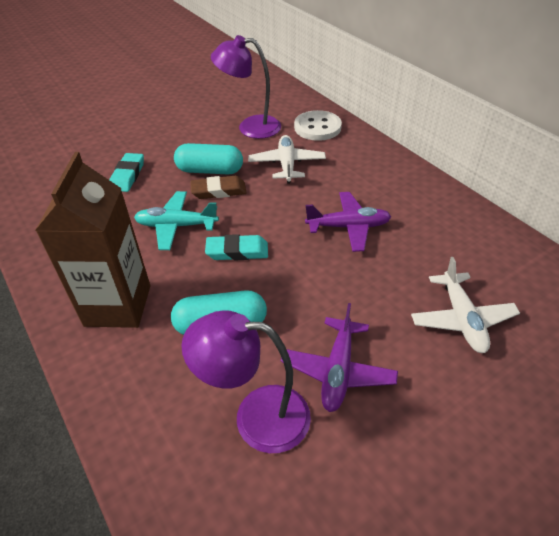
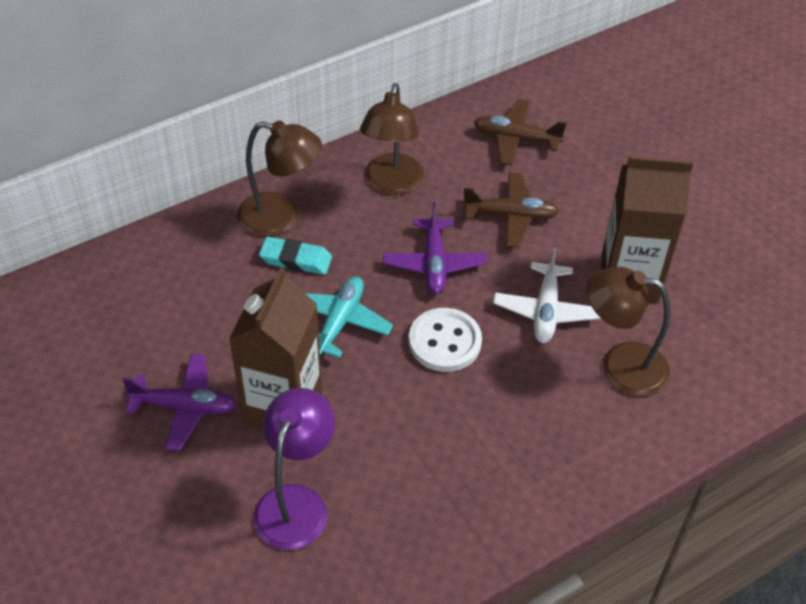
brown carton: [35,152,150,328] = 1 -> [229,267,322,429] [601,156,693,302] = 2
brown eraser: [190,176,247,199] = 1 -> none = 0
brown lamp: none = 0 -> [237,121,322,237] [360,83,424,195] [587,267,671,397] = 3
brown plane: none = 0 -> [462,172,559,248] [474,99,567,165] = 2
purple lamp: [182,310,311,453] [211,35,281,139] = 2 -> [253,388,335,550] = 1
turquoise capsule: [171,290,267,335] [174,143,243,174] = 2 -> none = 0
turquoise eraser: [109,153,144,192] [205,234,268,260] = 2 -> [259,237,332,275] = 1
white plane: [248,135,326,184] [411,257,520,353] = 2 -> [493,247,600,343] = 1

